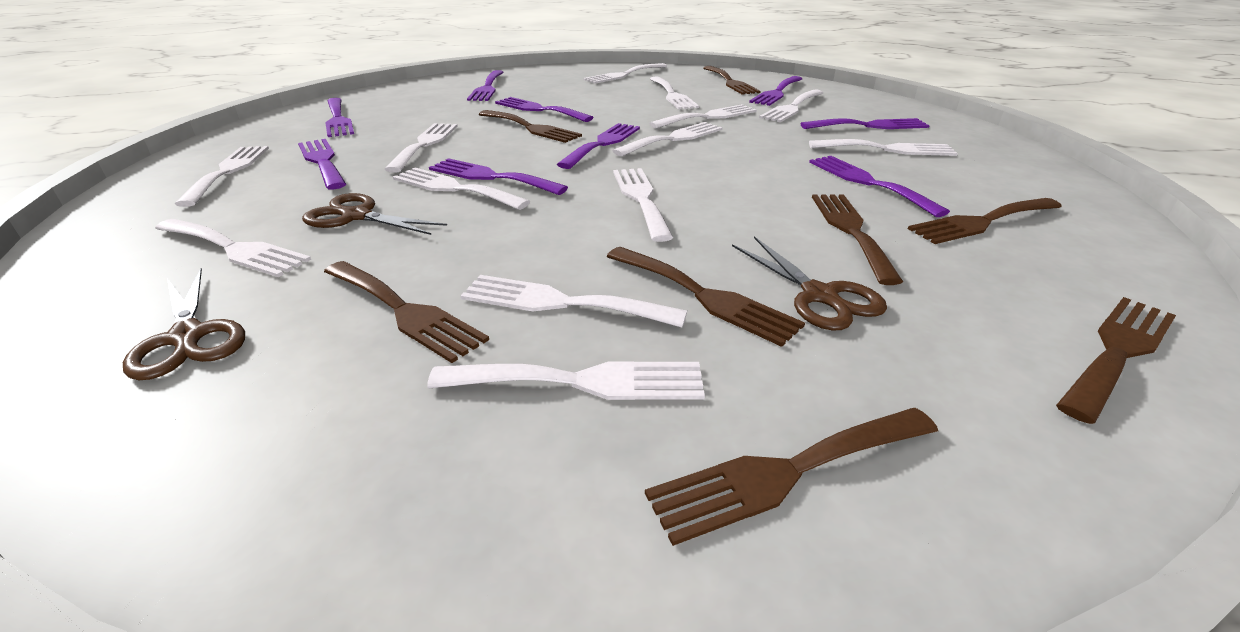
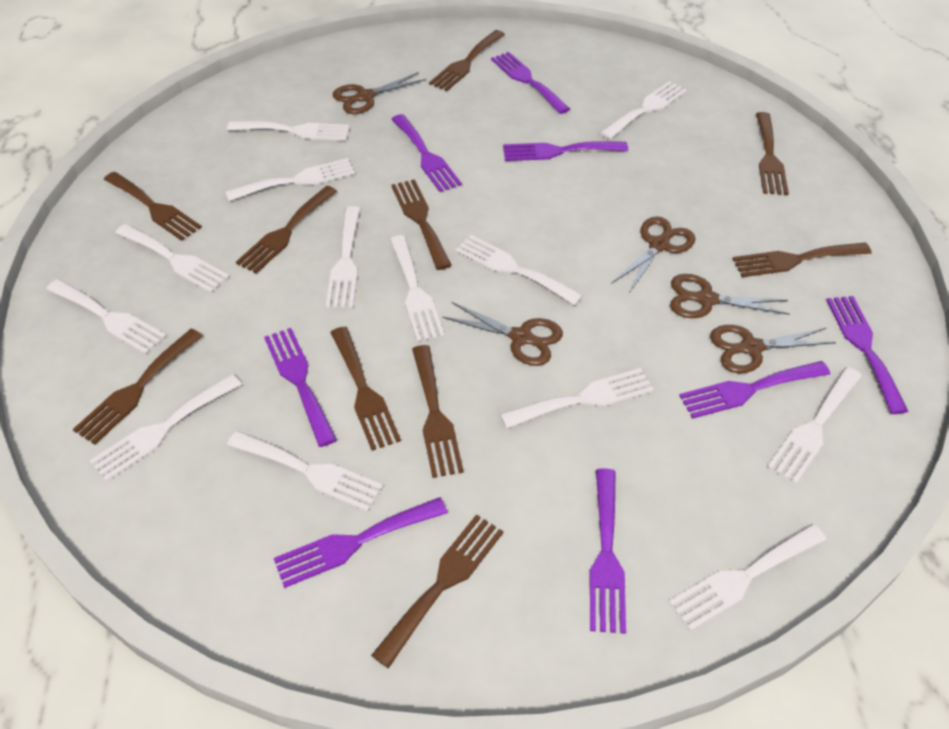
brown fork: [324,261,489,363] [478,110,582,143] [606,247,805,347] [645,408,938,546] [703,66,761,95] [812,195,903,285] [908,198,1062,244] [1056,297,1176,424] = 8 -> [72,329,203,445] [104,172,202,241] [236,186,337,274] [330,327,401,451] [371,514,503,668] [391,179,452,270] [412,345,464,478] [429,30,505,91] [733,242,872,277] [756,112,789,195] = 10
brown scissors: [123,268,245,380] [302,193,447,235] [732,236,887,331] = 3 -> [333,72,426,114] [442,302,563,366] [612,217,696,293] [670,274,790,318] [710,325,836,373] = 5
purple fork: [298,139,346,190] [325,98,354,137] [429,158,568,195] [467,70,503,101] [495,97,594,122] [557,123,640,169] [749,76,802,106] [800,118,930,129] [809,156,950,217] = 9 -> [264,328,337,447] [274,497,448,588] [392,114,462,192] [491,52,570,114] [503,141,628,161] [590,468,626,634] [679,361,830,419] [826,296,909,414] = 8

